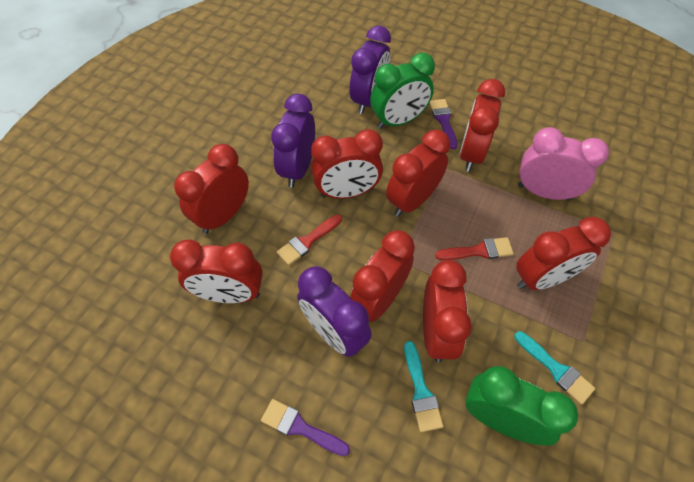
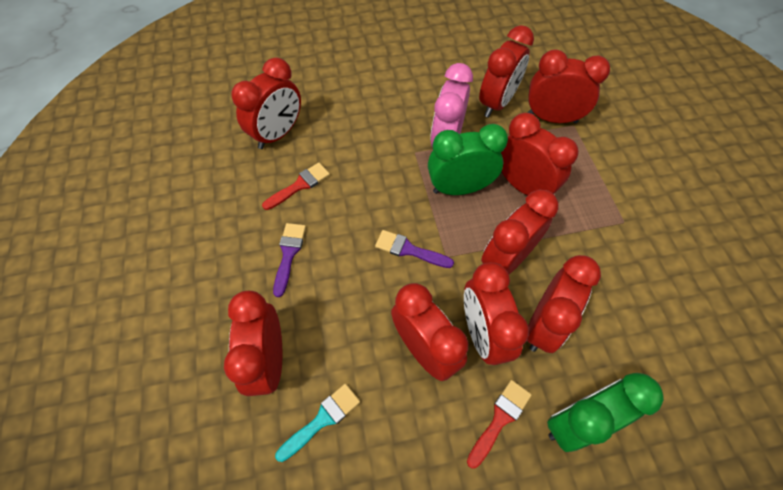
purple clock: [271,94,315,188] [297,266,372,357] [350,26,391,114] = 3 -> none = 0
red clock: [170,240,263,303] [174,144,249,234] [311,129,383,199] [350,230,415,322] [386,130,450,217] [423,260,472,363] [460,79,505,172] [516,217,611,290] = 8 -> [224,291,282,396] [231,57,301,149] [391,283,468,381] [464,262,529,365] [479,25,534,118] [481,189,559,274] [501,113,579,196] [527,49,610,123] [527,255,601,353] = 9
turquoise brush: [404,341,443,432] [515,331,595,405] = 2 -> [275,384,360,462] = 1

